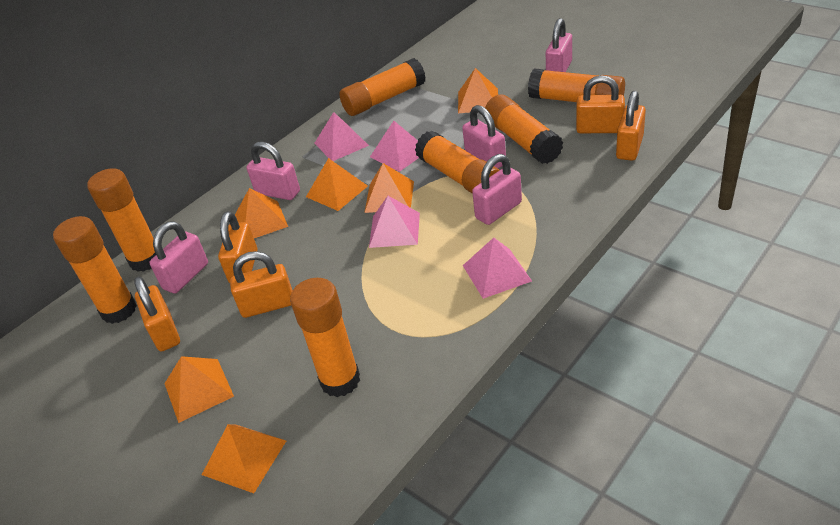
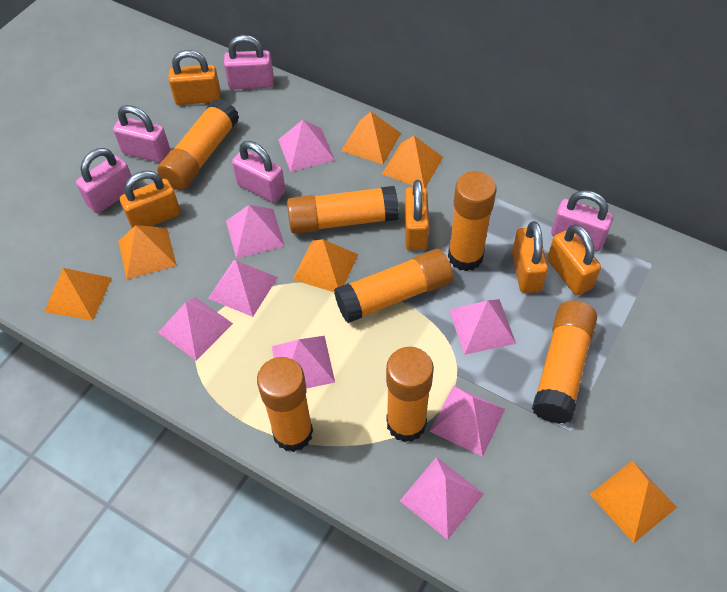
pink pyramid: [315,112,369,161] [369,196,420,248] [370,121,419,172] [463,237,532,299] = 4 -> [158,297,233,361] [208,260,278,317] [226,205,285,259] [272,336,335,389] [278,120,335,172] [400,457,484,540] [430,385,505,457] [449,299,516,355] = 8

